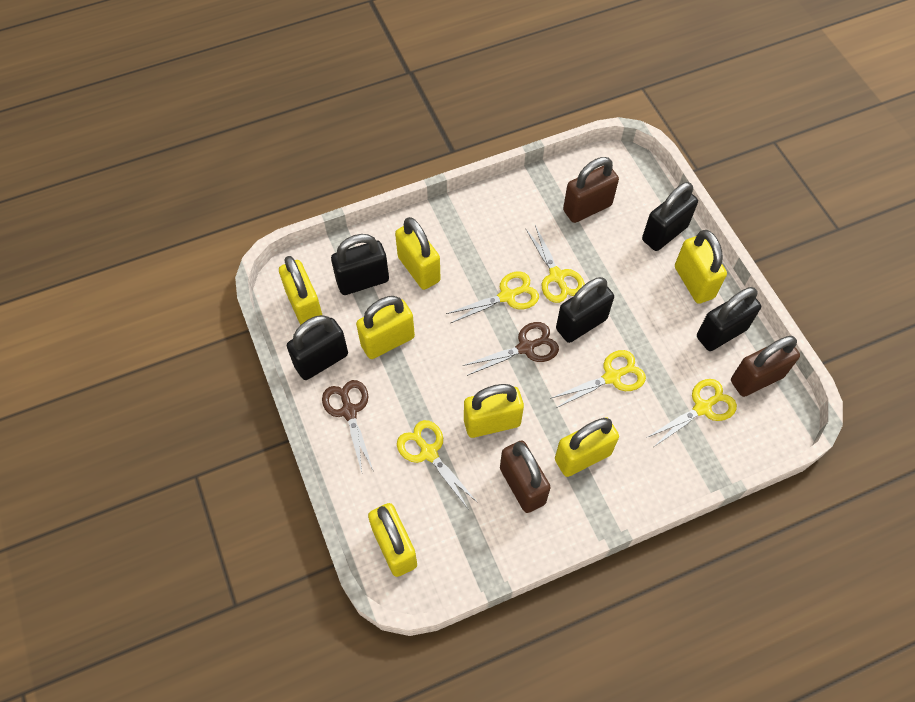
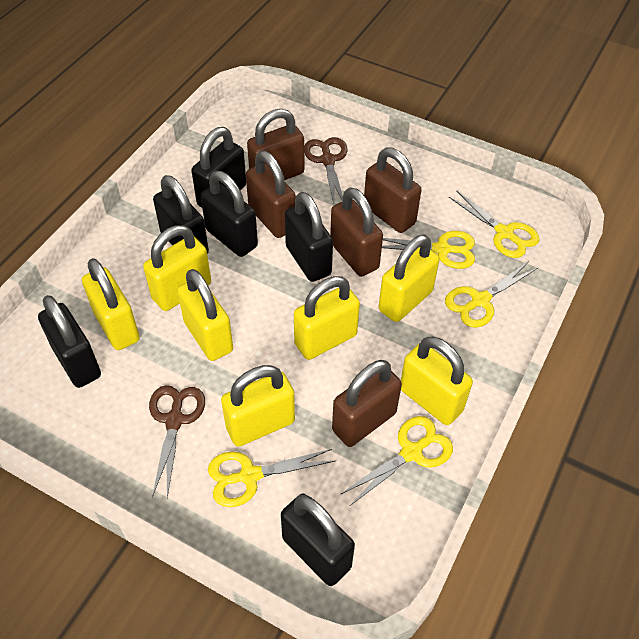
black padlock: [287,315,348,380] [331,234,389,295] [556,277,614,343] [642,182,698,251] [697,287,761,351] = 5 -> [38,295,101,388] [153,175,209,254] [191,127,246,207] [201,171,258,257] [281,494,355,586] [285,192,333,282] = 6
brown padlock: [500,440,551,513] [563,157,619,223] [731,336,800,397] = 3 -> [246,151,296,238] [247,109,304,180] [330,187,383,277] [332,360,402,447] [364,148,421,233] = 5

